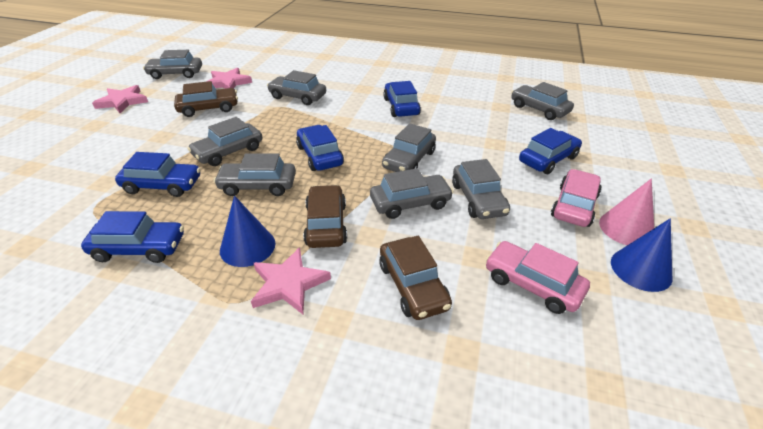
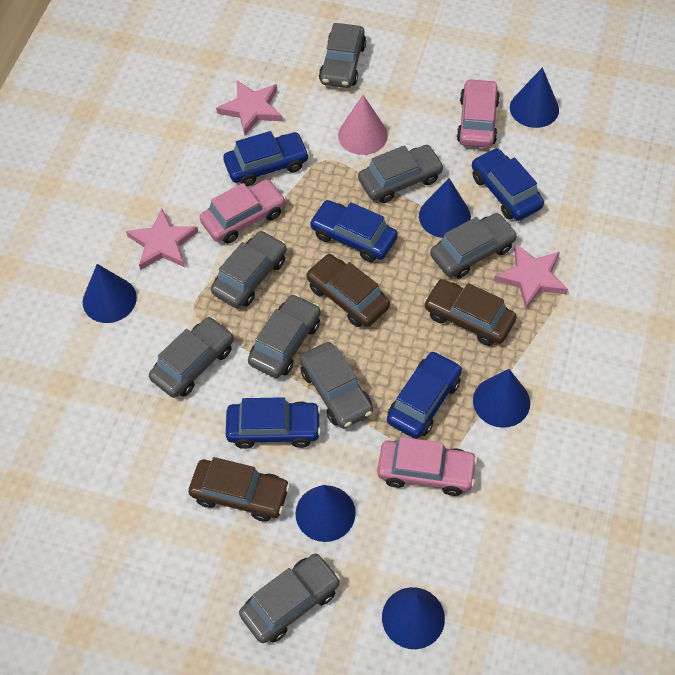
blue cone: [220,196,276,267] [611,218,673,292] = 2 -> [83,264,137,323] [295,485,356,542] [382,587,445,649] [419,178,471,238] [473,369,530,428] [510,67,559,128] = 6
pink car: [486,241,590,314] [551,169,602,227] = 2 -> [200,179,286,244] [377,437,477,496] [457,78,500,148] = 3

